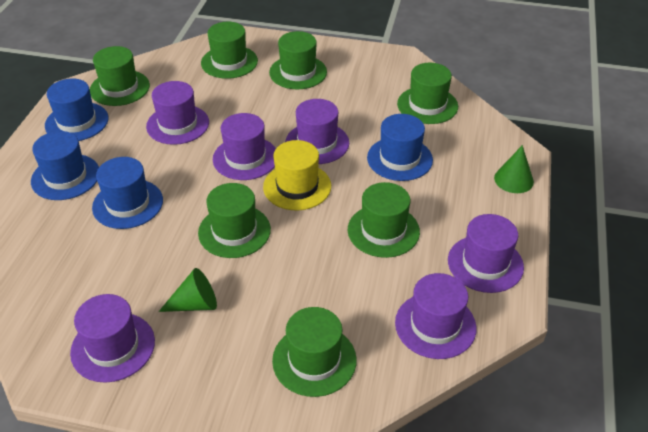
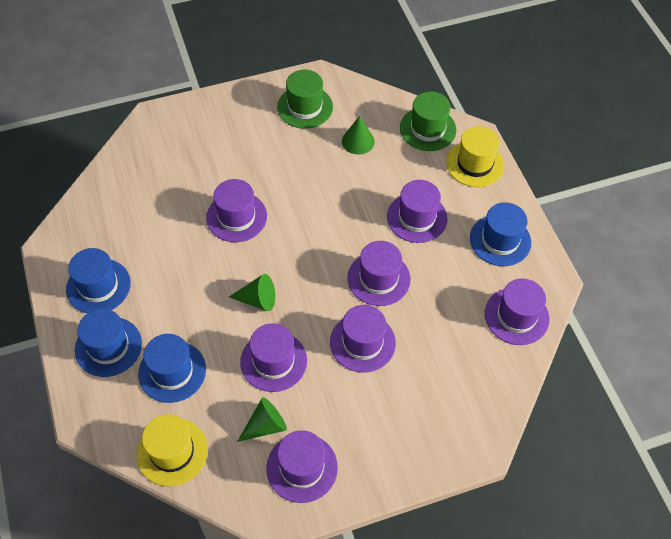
green cone: [159,268,217,312] [494,145,534,193] = 2 -> [229,274,275,311] [237,397,287,442] [342,116,375,155] = 3
green hat: [90,46,150,106] [198,183,271,258] [201,22,258,79] [269,31,327,89] [272,307,357,397] [348,182,420,258] [397,63,458,124] = 7 -> [277,70,333,129] [400,92,457,151] = 2
purple hat: [70,294,155,383] [146,81,209,145] [213,113,276,180] [285,99,349,164] [395,273,477,359] [448,214,524,293] = 6 -> [206,179,267,242] [240,323,307,392] [266,430,338,503] [330,305,396,373] [347,241,411,306] [387,180,448,243] [485,278,550,345] = 7
yellow hat: [263,140,331,210] = 1 -> [137,414,208,487] [446,126,504,187] = 2

